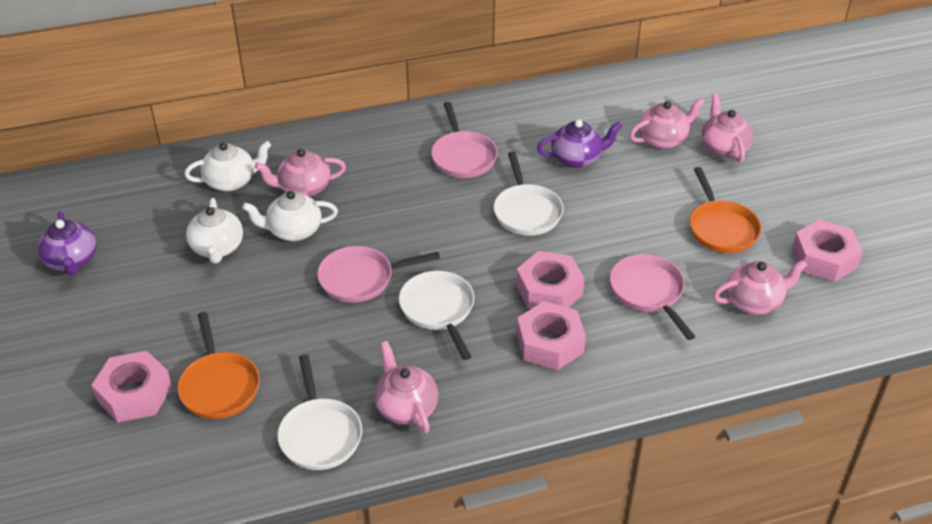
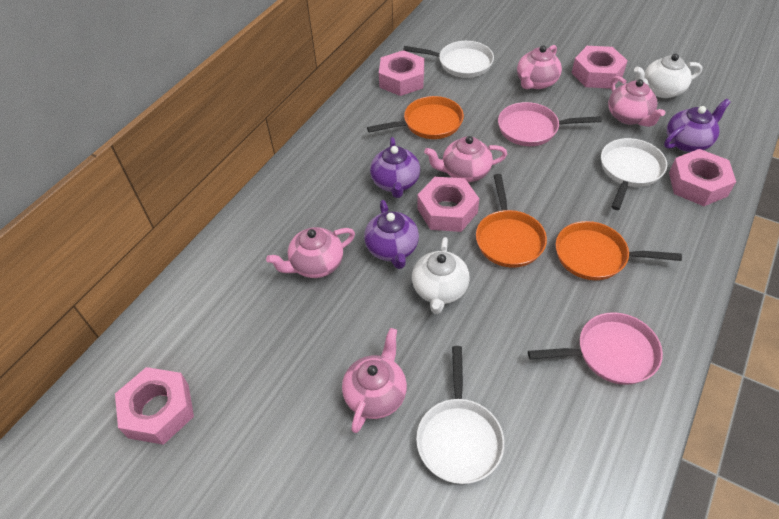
orange pan: [177,312,260,419] [690,167,761,253] = 2 -> [367,96,464,139] [476,174,547,268] [556,221,682,280] = 3
pink nut: [92,351,172,422] [516,251,585,309] [517,301,586,370] [792,220,863,282] = 4 -> [115,367,194,445] [379,50,424,96] [417,177,479,232] [572,46,628,89] [669,149,736,206] = 5
pink pan: [317,246,440,303] [431,102,497,178] [610,254,696,340] = 3 -> [498,102,602,146] [528,312,663,385] = 2
purple teapot: [38,211,97,276] [537,119,622,168] = 2 -> [364,200,419,269] [370,137,420,198] [664,99,731,152] = 3
white teapot: [184,141,271,191] [186,198,243,264] [242,191,338,241] = 3 -> [412,237,470,314] [634,54,702,98] = 2

